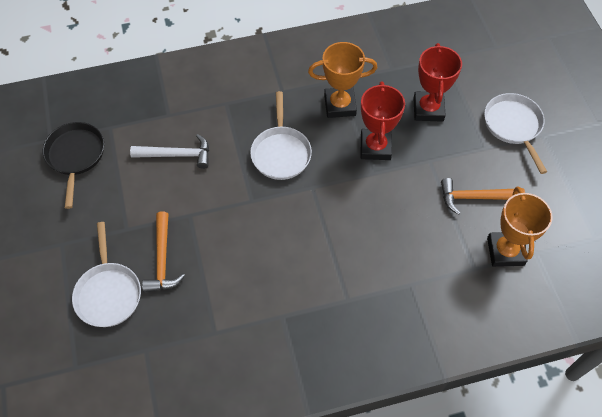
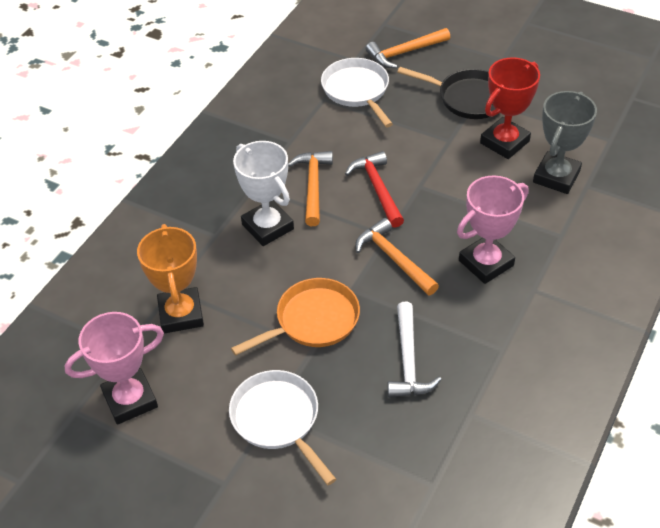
grey trophy: none = 0 -> [533,91,597,194] = 1
orange hammer: [142,211,185,292] [441,178,525,215] = 2 -> [288,151,333,226] [355,218,439,295] [366,28,450,68] = 3
orange pan: none = 0 -> [231,278,360,356] = 1
orange trophy: [308,42,377,118] [487,186,553,267] = 2 -> [137,224,204,333] = 1
pink trophy: none = 0 -> [64,312,164,425] [457,175,528,284] = 2
red hammer: none = 0 -> [345,151,404,228] = 1
red trophy: [361,81,405,160] [413,43,462,122] = 2 -> [480,57,540,159] = 1
white pan: [72,222,141,327] [250,91,312,180] [484,93,547,174] = 3 -> [229,370,336,485] [321,58,393,127] = 2
white trophy: none = 0 -> [233,141,294,246] = 1

